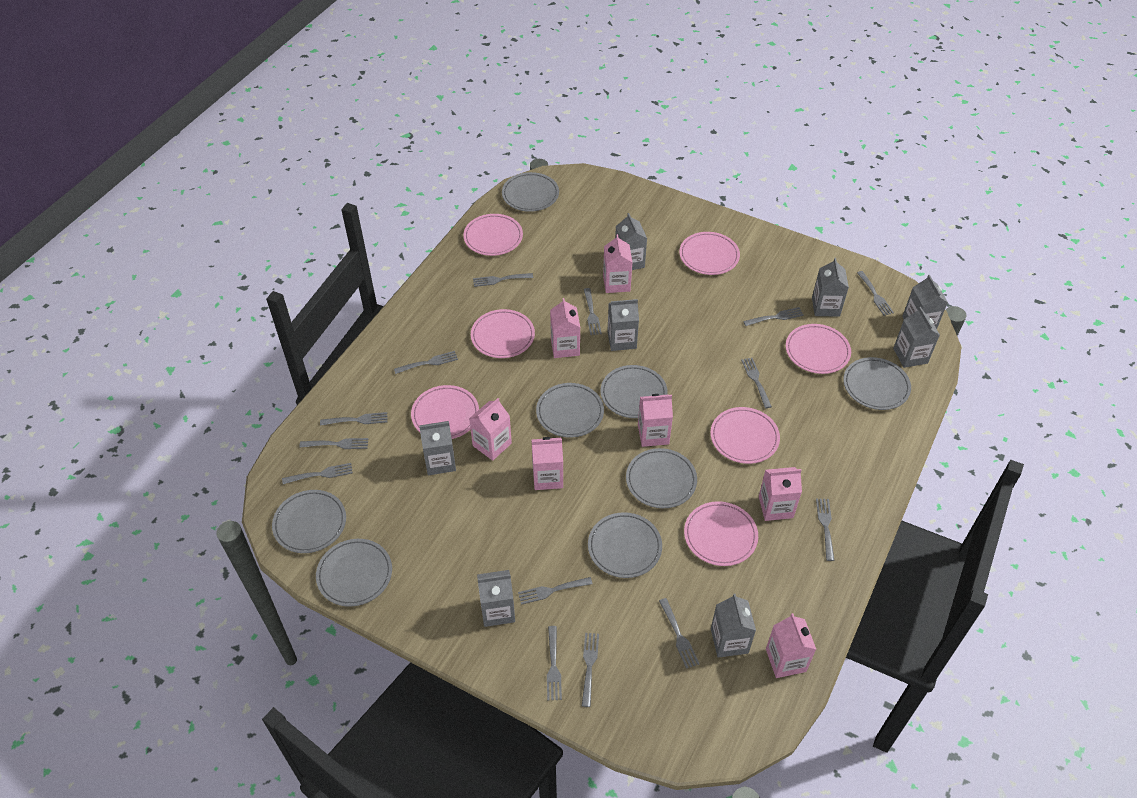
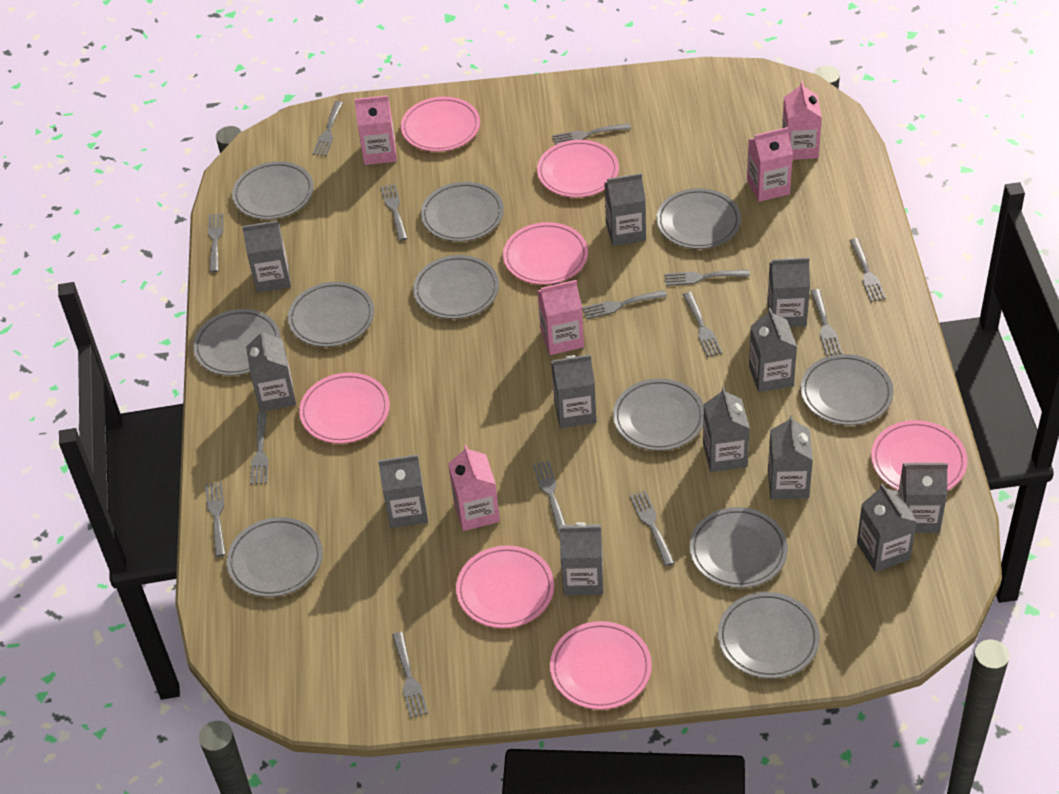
grey carton: [419,421,456,475] [477,570,515,627] [607,299,639,351] [615,213,647,270] [711,594,756,658] [812,258,849,317] [893,307,940,368] [902,275,948,329] = 8 -> [242,221,291,293] [246,328,296,412] [378,454,428,528] [551,354,596,428] [559,522,603,595] [604,173,646,246] [703,387,750,472] [749,308,797,392] [767,258,810,327] [768,415,813,499] [857,483,917,572] [898,462,948,533] = 12
grey plate: [272,490,346,553] [316,539,392,607] [502,172,559,212] [536,383,604,438] [588,512,662,578] [601,365,668,418] [626,448,697,508] [843,357,911,410] = 8 -> [193,309,281,376] [227,517,323,597] [232,161,314,220] [288,282,374,347] [413,255,499,319] [421,182,504,242] [613,379,704,451] [656,188,741,249] [690,507,788,588] [718,592,820,679] [801,354,894,425] = 11
pink carton: [469,398,512,461] [532,437,563,490] [550,298,580,358] [603,234,633,293] [638,394,673,447] [759,467,802,521] [766,613,816,678] = 7 -> [354,95,397,165] [448,445,500,531] [537,280,584,355] [747,127,793,202] [782,81,822,160] = 5

